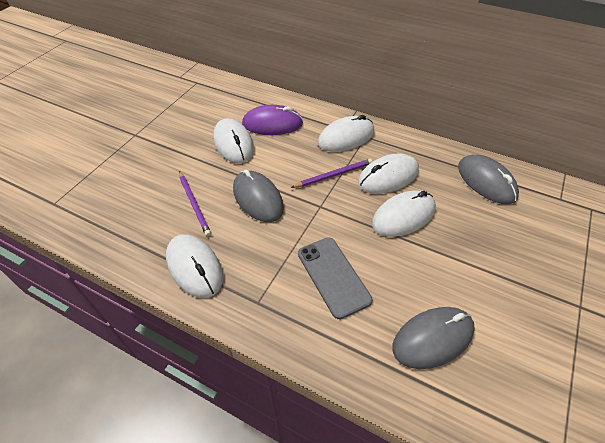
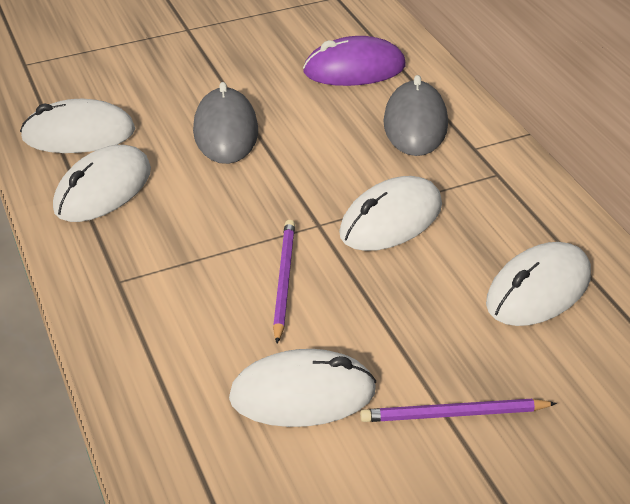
grey mouse: [233,169,284,222] [392,307,475,369] [458,155,519,204] = 3 -> [193,82,258,164] [383,75,448,156] = 2
grey phone: [298,237,373,319] = 1 -> none = 0

